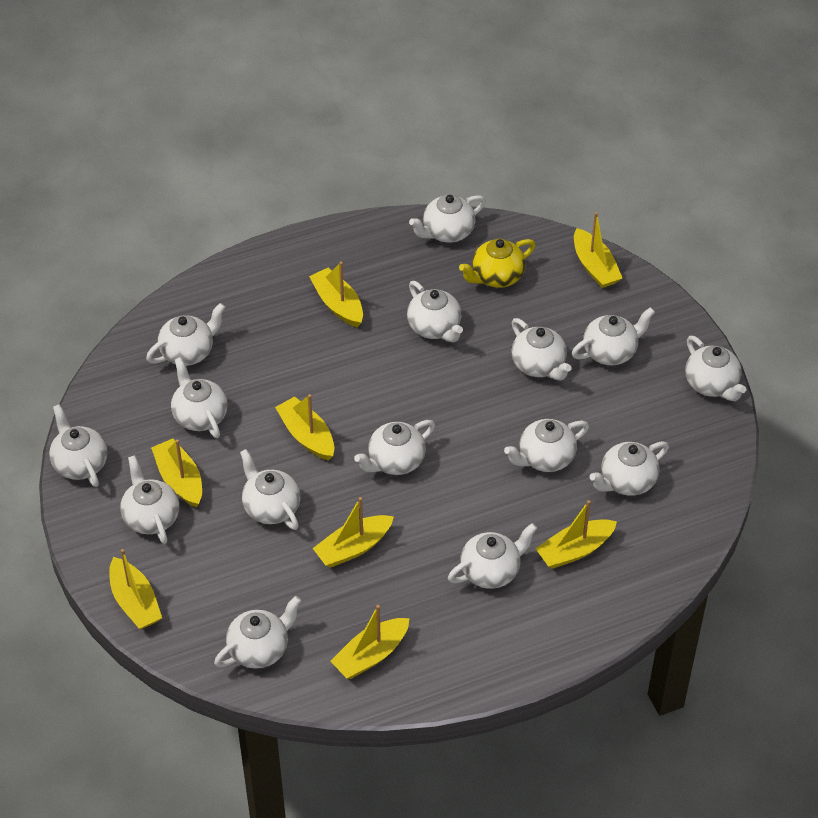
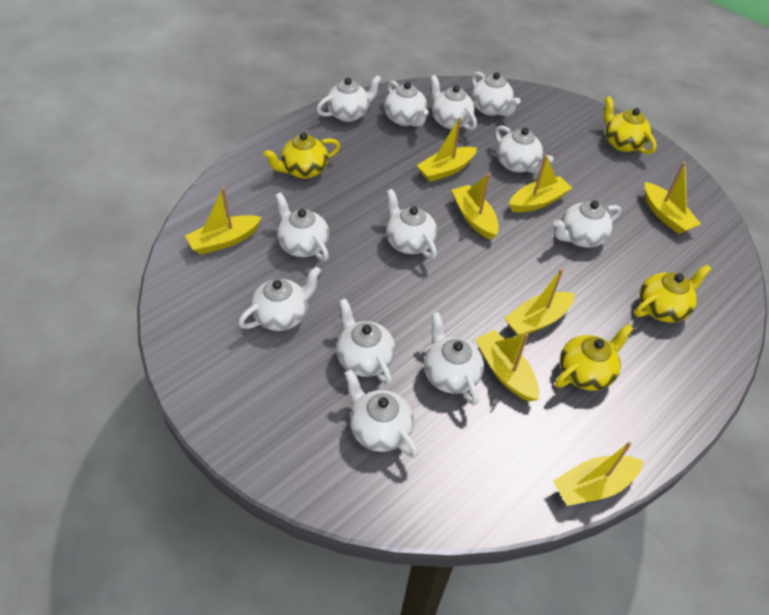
white teapot: [49,404,108,487] [120,455,179,544] [146,303,225,366] [171,357,228,438] [214,596,301,669] [240,449,300,530] [354,420,435,475] [407,281,463,342] [409,194,486,243] [448,523,537,589] [504,419,589,472] [511,318,572,380] [572,307,655,365] [589,441,669,496] [685,336,746,401] = 15 -> [238,266,321,331] [275,192,329,261] [316,75,381,122] [336,298,396,386] [345,369,419,458] [384,81,429,127] [386,189,437,259] [424,312,484,405] [430,75,477,130] [471,72,520,116] [495,125,553,173] [554,201,621,248] = 12
yellow teapot: [459,239,536,288] = 1 -> [263,132,340,179] [555,324,634,391] [604,96,657,154] [635,265,711,323] = 4

